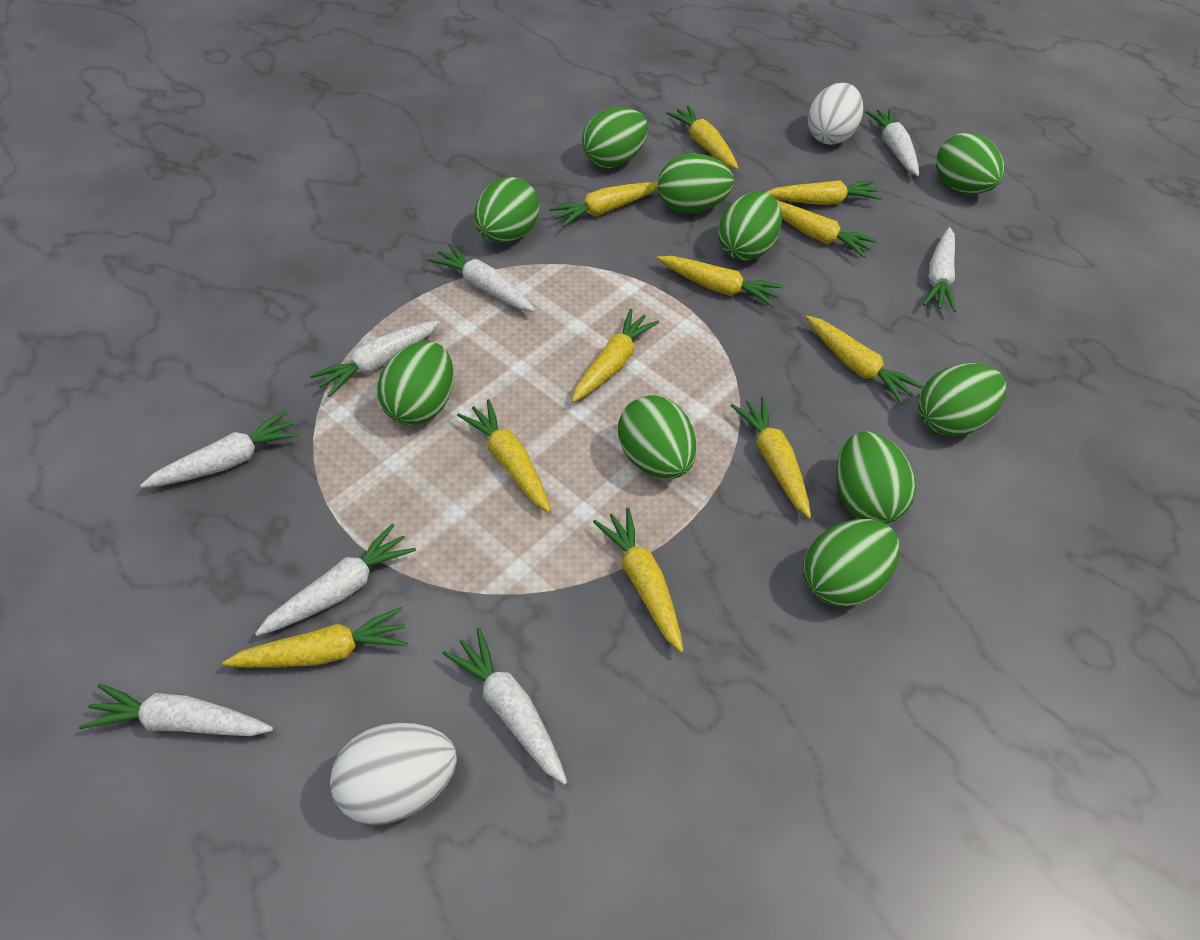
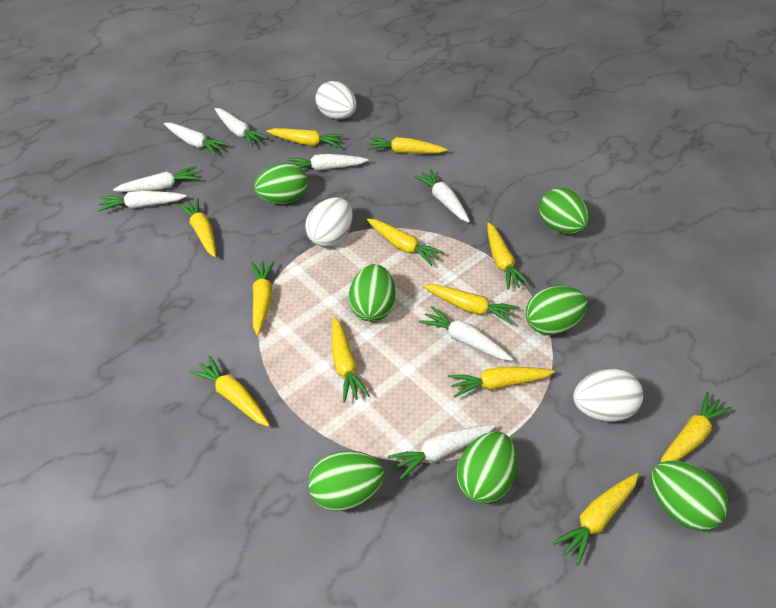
green egg: [377,341,454,425] [474,177,540,243] [582,107,648,168] [618,395,696,479] [658,153,734,213] [718,192,782,261] [803,519,900,607] [836,432,916,524] [918,363,1006,436] [936,132,1005,194] = 10 -> [254,163,308,204] [308,451,384,511] [349,264,396,322] [457,431,517,503] [526,286,587,336] [539,188,589,234] [651,461,728,531] = 7
white egg: [330,723,457,825] [808,83,863,145] = 2 -> [305,197,353,247] [315,81,357,119] [573,369,643,422] = 3
yellow carrot: [222,607,408,668] [457,399,551,513] [549,182,658,227] [572,309,659,403] [593,508,684,653] [657,256,783,307] [666,105,739,170] [731,397,811,518] [765,180,882,205] [777,200,878,258] [806,315,923,404] = 11 -> [178,198,216,257] [189,355,270,427] [251,260,275,336] [267,128,344,147] [332,317,370,403] [367,137,447,153] [367,219,445,266] [423,284,519,325] [448,367,555,398] [487,222,530,290] [552,473,639,566] [660,392,732,463] = 12

